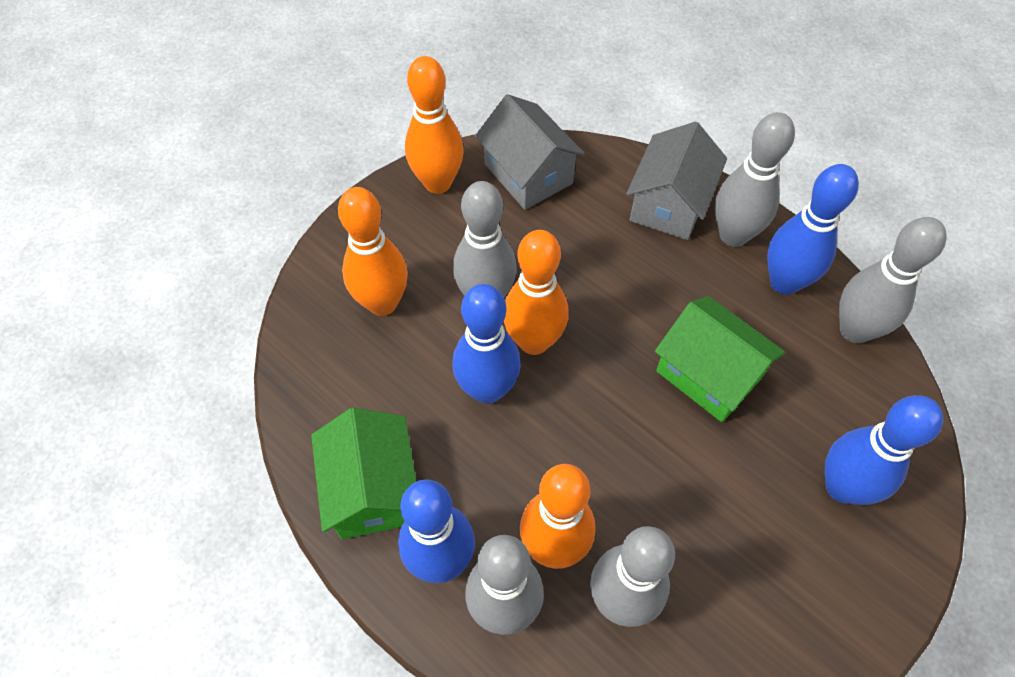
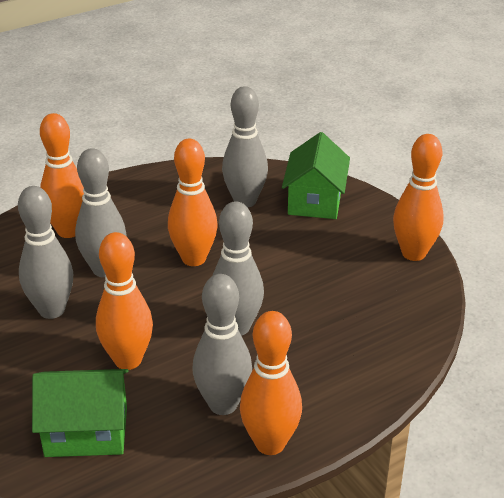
blue bowling pin: [398,480,475,583] [452,284,521,404] [767,164,859,295] [825,395,943,505] = 4 -> none = 0
grey house: [475,94,585,210] [626,122,727,240] = 2 -> none = 0
orange bowling pin: [338,187,408,316] [405,56,464,194] [504,230,569,355] [520,464,596,569] = 4 -> [40,113,84,238] [96,232,153,370] [168,139,217,266] [240,311,302,455] [393,134,444,261] = 5

